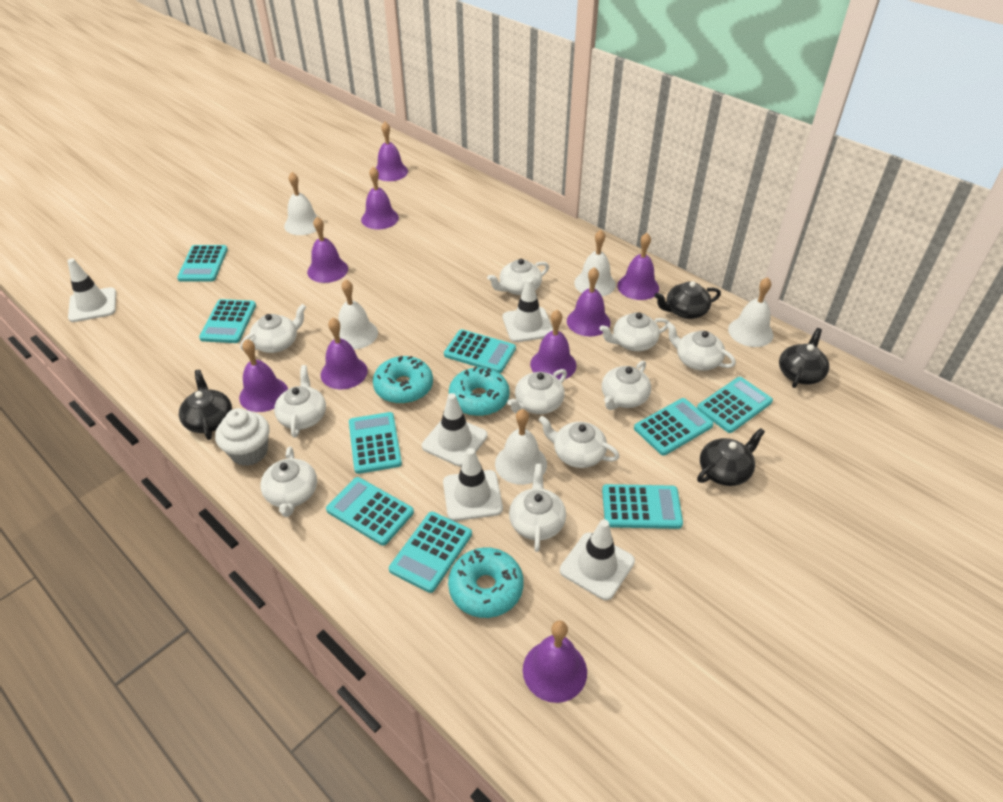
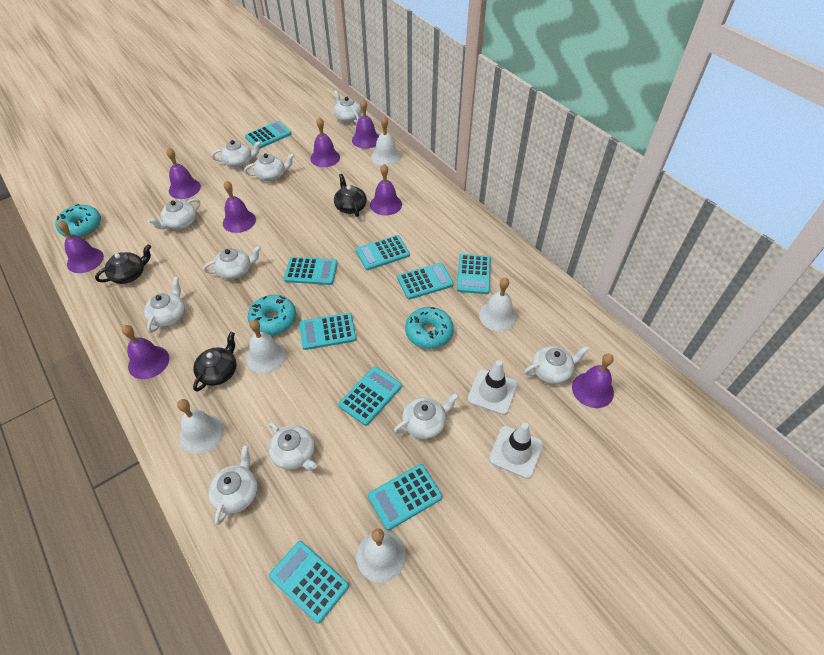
black teapot: [179,370,232,440] [654,281,721,319] [697,428,765,486] [779,328,830,388] = 4 -> [95,244,151,284] [193,332,237,392] [334,174,367,217] = 3
purple bell: [239,339,288,412] [307,217,348,283] [321,318,368,389] [361,166,399,229] [376,122,408,181] [523,620,587,703] [530,310,577,380] [567,267,610,337] [617,233,659,300] = 9 -> [57,220,104,273] [122,325,169,379] [166,148,201,199] [223,181,256,233] [310,117,340,167] [352,99,379,149] [370,164,402,216] [572,354,614,408] = 8
white cupcake: [215,408,270,466] = 1 -> none = 0
white traffic cone: [68,258,116,322] [422,393,487,467] [443,448,503,521] [503,278,553,342] [560,519,635,600] = 5 -> [468,360,518,415] [489,423,544,479] = 2

